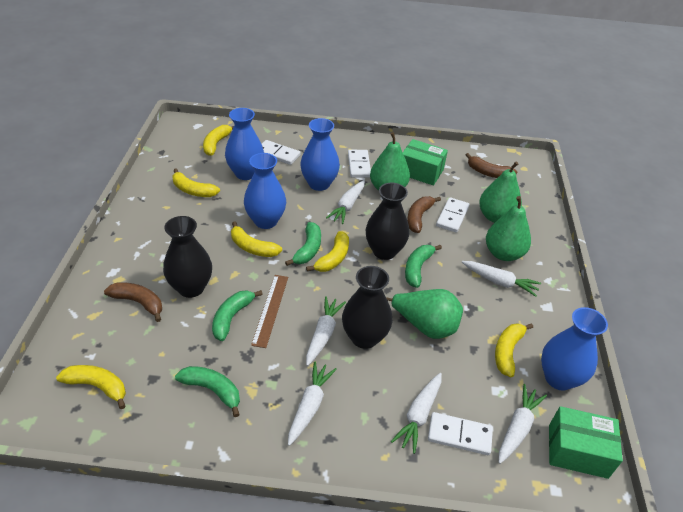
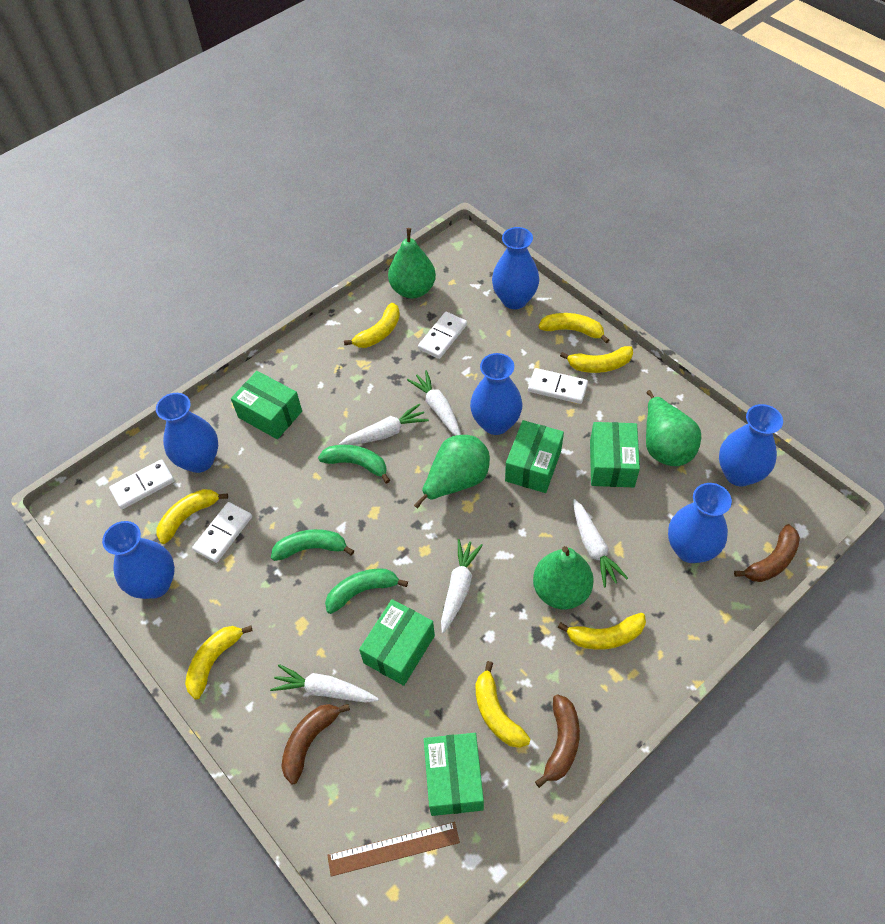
black vase: [163,216,212,298] [342,266,392,349] [366,183,409,260] = 3 -> none = 0
blue vase: [225,108,264,180] [244,153,286,229] [300,118,340,191] [541,307,608,391] = 4 -> [102,521,175,599] [156,393,218,473] [470,353,523,435] [492,227,539,309] [668,483,732,563] [719,404,783,486] = 6
green banana: [175,366,240,417] [212,290,263,341] [285,222,321,266] [405,245,442,288] = 4 -> [271,529,354,561] [318,445,390,484] [325,569,408,614] = 3
green box: [403,139,448,186] [549,406,623,479] = 2 -> [231,371,302,439] [359,599,435,686] [424,733,484,816] [505,420,564,493] [590,422,640,487] = 5
white carrot: [288,361,337,446] [306,296,346,366] [326,180,365,224] [391,373,442,454] [462,261,541,297] [498,384,547,464] = 6 -> [270,664,379,703] [339,404,429,445] [407,370,461,436] [441,539,483,633] [573,499,628,587] = 5
yellow banana: [56,365,126,409] [172,168,220,197] [203,125,234,156] [231,221,282,257] [306,231,349,272] [495,323,533,377] = 6 -> [157,489,228,544] [185,626,253,699] [344,303,400,348] [475,661,530,748] [538,313,609,343] [558,613,646,650] [560,346,633,373] = 7

